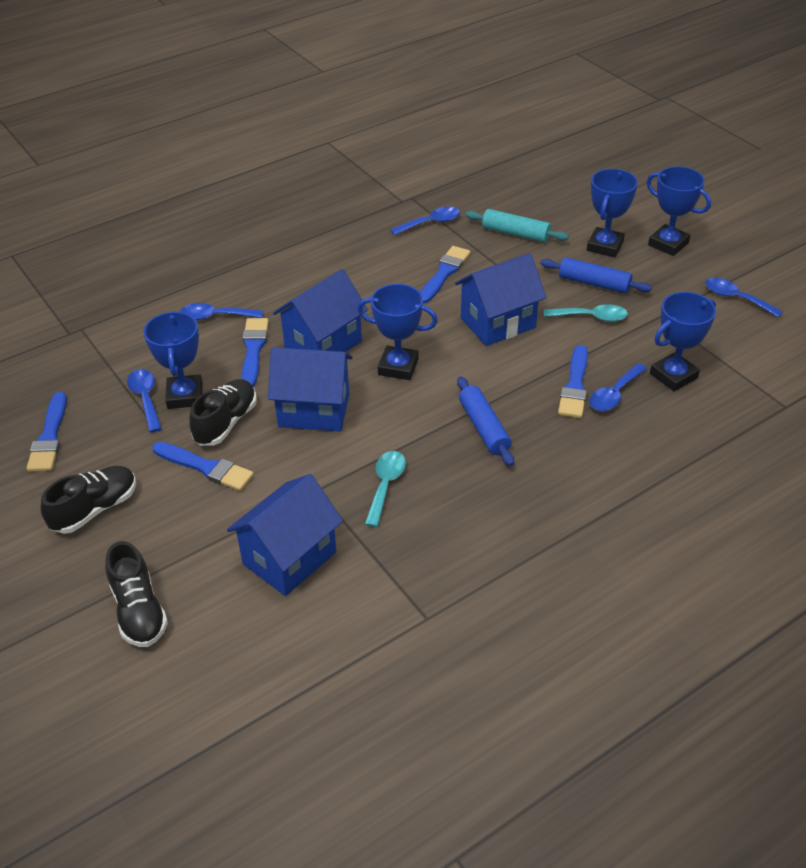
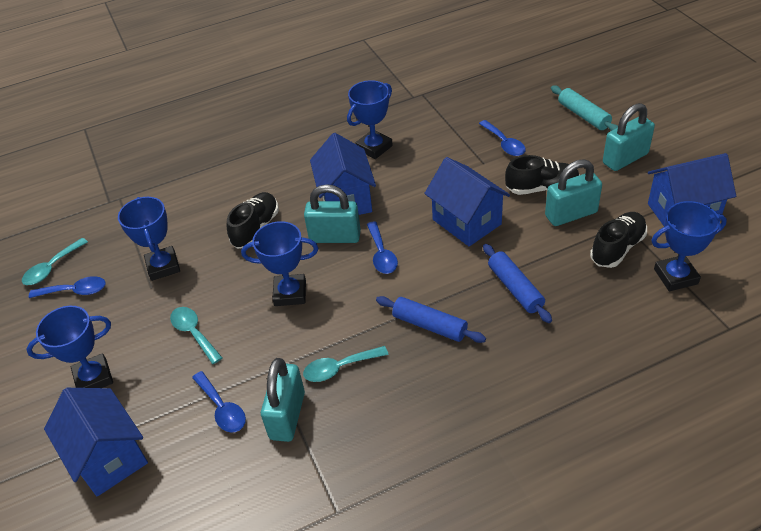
blue brush: [27,392,67,472] [152,442,254,491] [242,318,269,387] [420,246,470,304] [558,345,588,418] = 5 -> none = 0
blue spoon: [127,369,162,432] [180,303,263,320] [390,207,460,235] [589,363,647,411] [705,278,783,317] = 5 -> [29,276,106,298] [192,371,246,432] [367,221,398,274] [479,120,526,156] = 4
turquoise padlock: none = 0 -> [261,358,305,442] [304,185,361,243] [545,159,602,226] [603,103,655,171] = 4
turquoise spoon: [365,451,406,527] [544,304,628,322] = 2 -> [22,238,88,285] [170,307,222,364] [303,346,389,382] = 3

